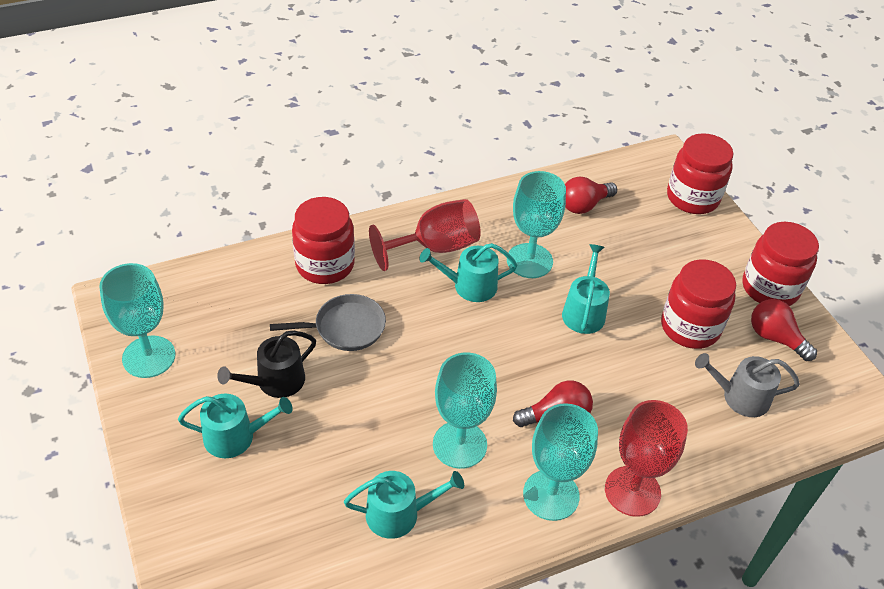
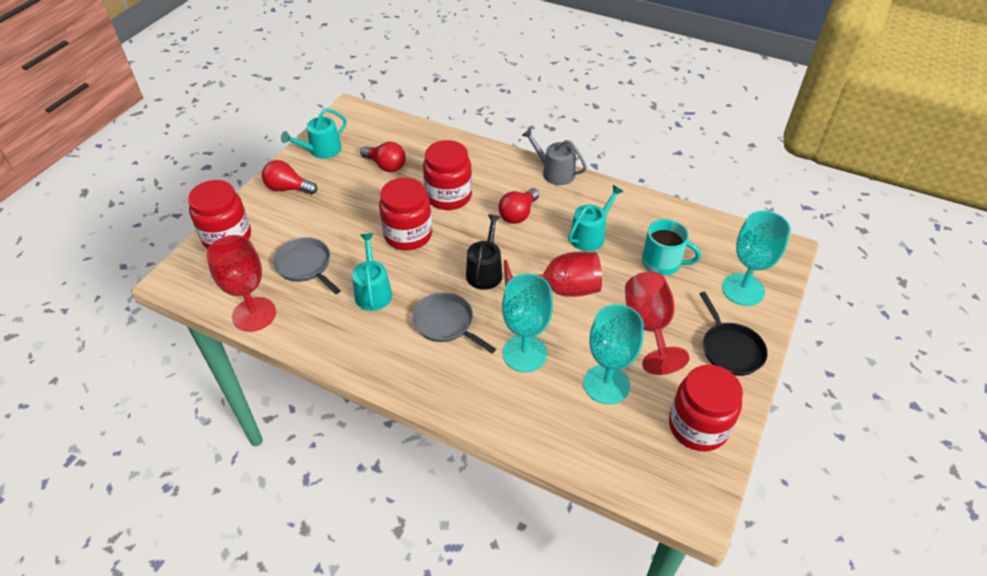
black pan: none = 0 -> [700,292,768,376] = 1
grey pan: [270,294,386,351] = 1 -> [273,237,341,294] [412,292,496,353] = 2
red goblet: [369,199,481,271] [605,400,688,517] = 2 -> [206,235,276,332] [504,252,602,297] [625,271,689,375] = 3
turquoise goblet: [99,263,175,378] [433,352,497,469] [507,171,566,278] [523,403,598,521] = 4 -> [502,274,553,372] [583,304,644,404] [722,211,791,306] = 3
turquoise mug: none = 0 -> [642,219,701,275] = 1
turquoise watering can: [178,394,293,458] [344,471,464,539] [419,243,517,302] [562,244,610,334] = 4 -> [281,108,346,159] [352,233,392,311] [568,185,624,251] = 3

